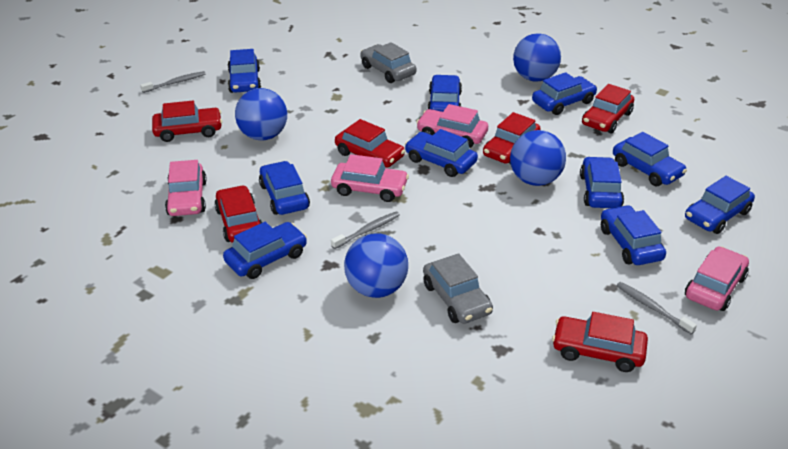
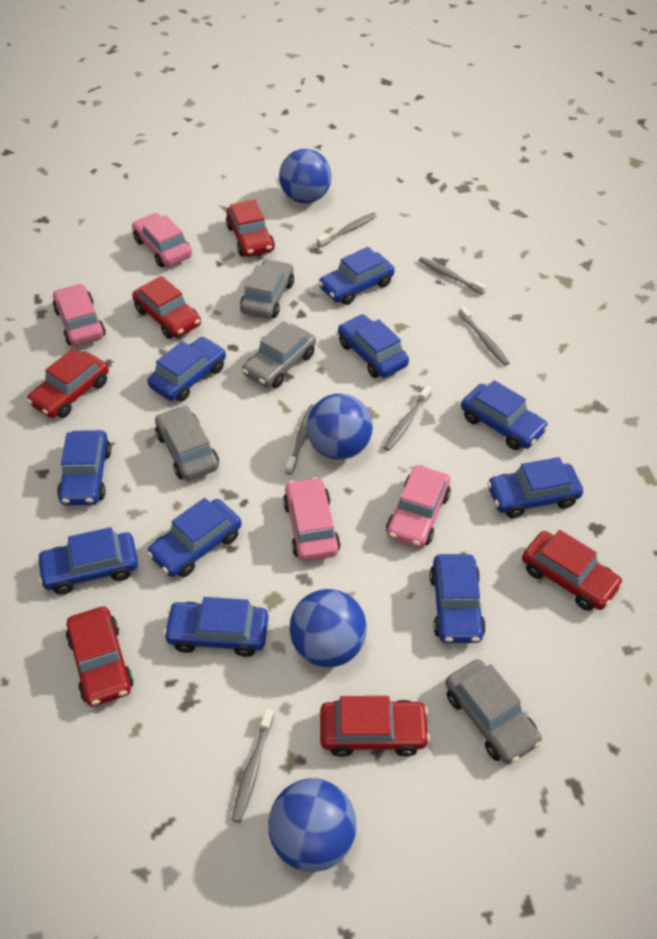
grey car: [360,42,416,83] [423,253,493,324] = 2 -> [155,405,219,481] [240,259,294,319] [242,321,316,388] [445,659,542,764] = 4
grey toothbrush: [140,71,206,93] [331,211,400,249] [616,282,697,334] = 3 -> [232,708,274,823] [285,404,314,475] [317,212,377,247] [383,385,431,451] [418,257,486,295] [459,306,509,366] = 6

